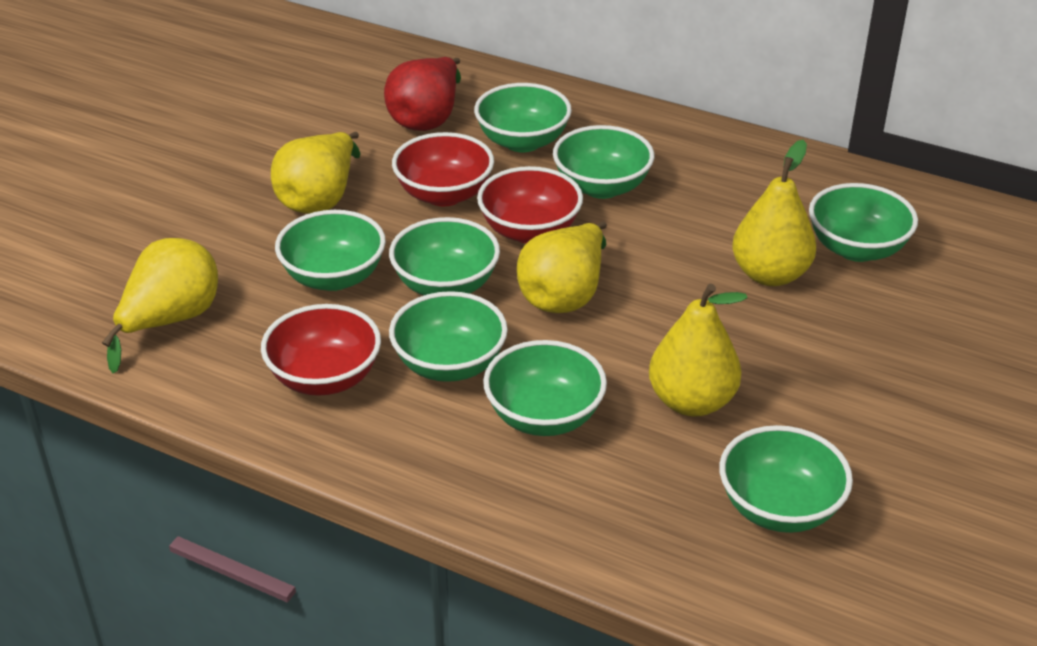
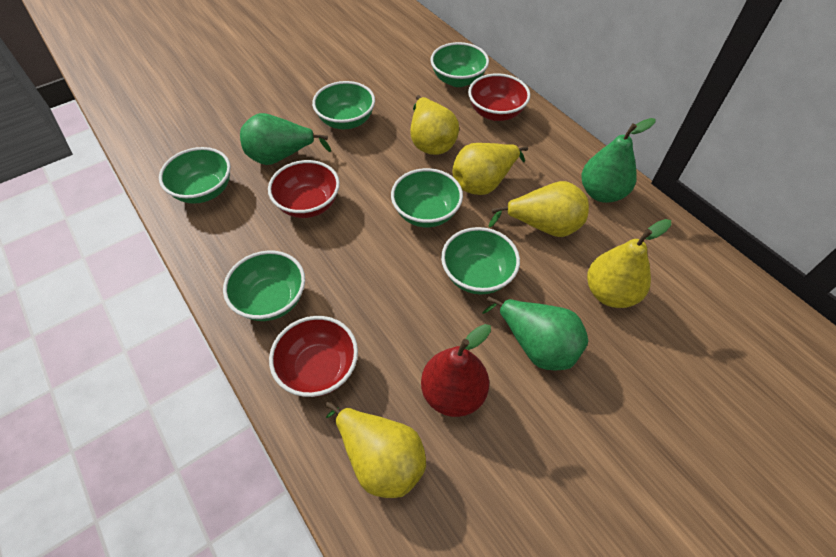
green bowl: [275,210,386,291] [389,217,500,296] [389,291,508,382] [474,83,572,152] [483,340,607,436] [553,125,654,199] [719,425,853,533] [809,183,918,262] = 8 -> [159,147,231,204] [223,251,305,321] [312,81,375,129] [391,168,463,227] [431,42,489,87] [441,227,520,295] = 6
green pear: none = 0 -> [240,113,331,165] [482,297,588,370] [581,118,656,203] = 3

